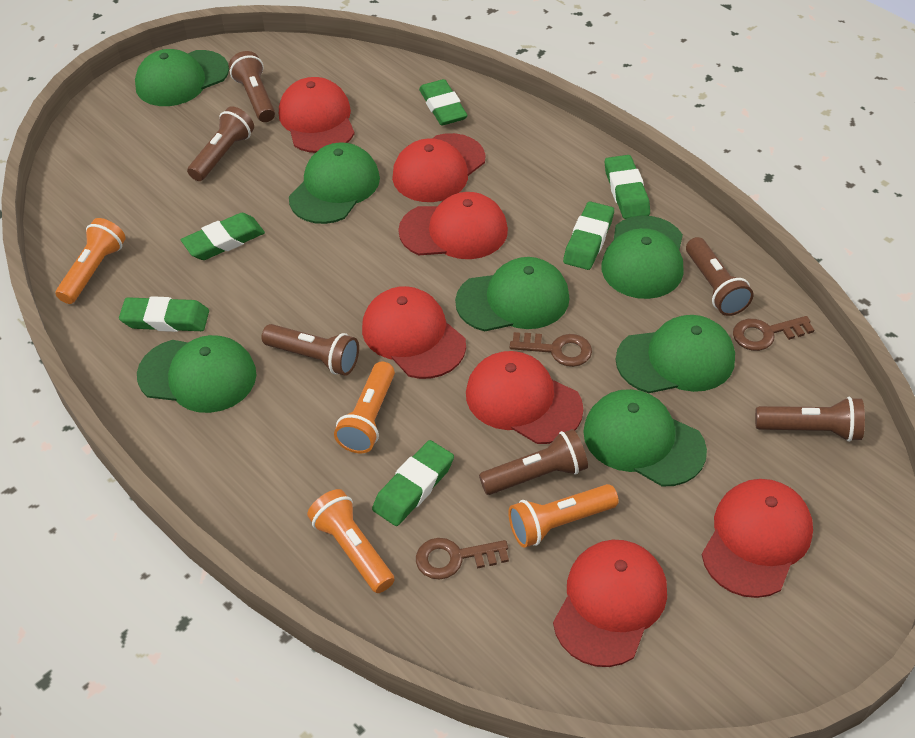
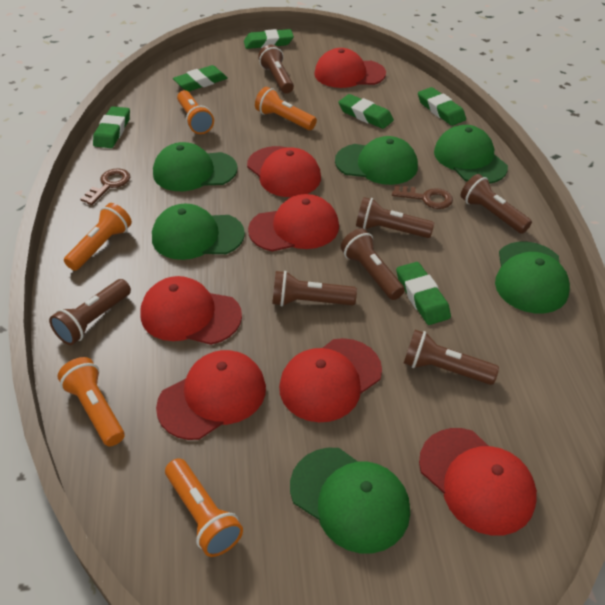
brown flashlight: [187,106,254,181] [229,51,275,122] [262,324,359,376] [479,429,588,495] [686,237,754,316] [755,397,865,442] = 6 -> [49,279,131,345] [258,44,294,94] [272,271,357,307] [341,228,405,300] [356,197,434,238] [404,330,499,385] [461,174,532,234] = 7
brown key: [416,538,509,580] [510,332,592,367] [733,316,814,351] = 3 -> [80,168,130,205] [392,185,453,209] = 2
green cap: [135,49,229,106] [137,335,256,413] [289,142,380,224] [455,257,570,331] [583,389,707,486] [602,216,683,299] [616,315,735,393] = 7 -> [152,204,245,260] [153,142,238,191] [290,448,410,553] [335,136,418,185] [434,125,508,184] [495,242,570,313] = 6
orange flashlight: [56,218,125,304] [307,489,395,593] [334,361,395,453] [508,484,619,548] = 4 -> [58,357,125,446] [64,203,132,271] [165,458,243,557] [177,90,214,134] [255,87,317,130] = 5

